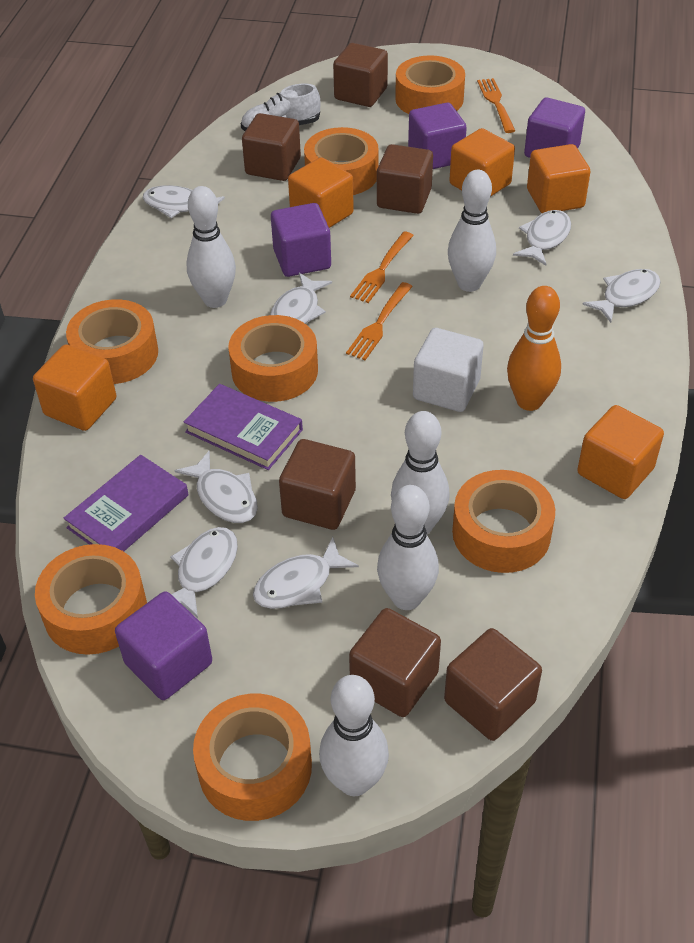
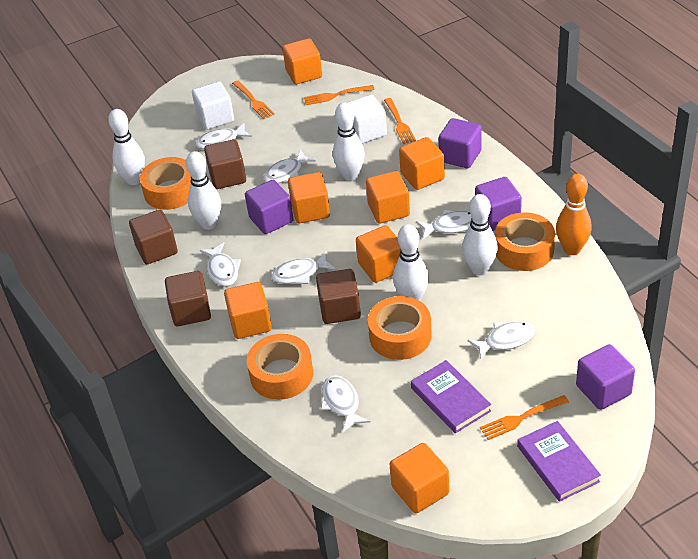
brown cube: [242,113,301,181] [279,439,356,530] [333,43,388,107] [349,608,441,717] [377,144,433,214] [444,628,542,741] = 6 -> [129,210,178,264] [165,271,211,326] [204,139,246,189] [316,269,361,324] = 4
orange cube: [33,344,116,431] [288,157,354,228] [449,128,515,197] [527,144,591,213] [577,405,664,499] = 5 -> [224,282,272,339] [283,38,322,85] [288,172,330,223] [356,225,401,283] [366,171,410,224] [390,443,449,513] [399,137,445,190] = 7
orange fork: [346,282,413,360] [350,231,414,303] [477,78,515,133] = 3 -> [232,80,275,119] [304,85,374,105] [384,98,416,144] [480,395,569,440] = 4
orange tape: [35,544,147,655] [66,299,158,384] [193,694,312,821] [228,315,318,402] [304,127,379,195] [395,55,465,114] [452,470,555,573] = 7 -> [140,157,191,210] [247,334,313,400] [368,296,432,360] [495,212,555,271] = 4
white cube: [413,328,484,412] = 1 -> [192,81,234,130] [346,94,387,144] = 2
white shoe: [241,83,321,131] = 1 -> none = 0

